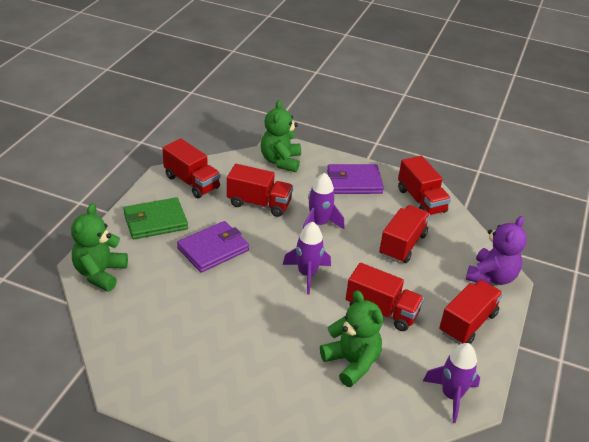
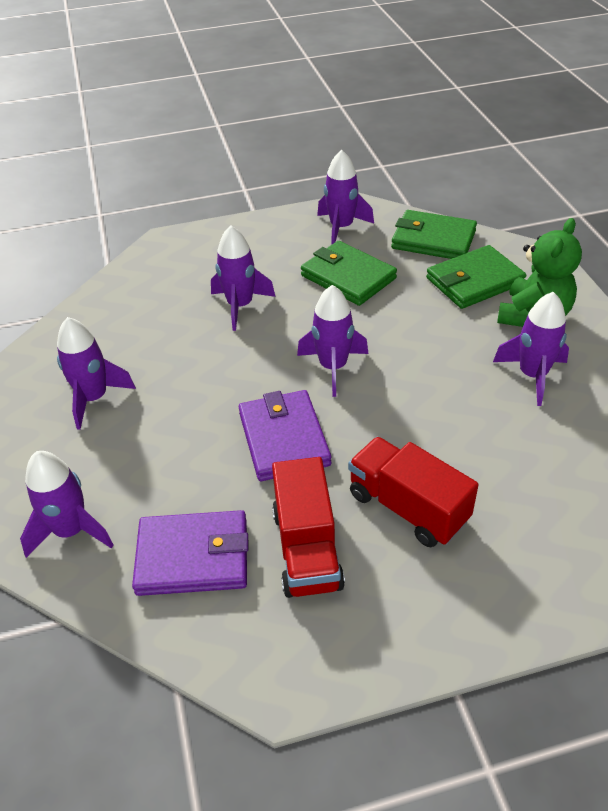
green teddy bear: [71,203,128,292] [261,100,301,172] [320,290,383,387] = 3 -> [497,218,582,327] = 1
green wallet: [123,197,188,239] = 1 -> [301,241,397,306] [391,210,477,259] [426,245,526,309] = 3
purple rocket: [283,222,331,295] [303,173,344,229] [423,343,480,423] = 3 -> [20,451,114,558] [57,317,136,430] [211,226,276,331] [297,285,369,397] [317,150,374,245] [493,292,569,406] = 6
purple teddy bear: [466,216,527,285] = 1 -> none = 0
red truck: [163,138,221,198] [227,164,293,217] [346,263,424,331] [379,205,430,263] [398,156,451,215] [439,280,503,345] = 6 -> [272,457,345,598] [348,437,479,547] = 2

